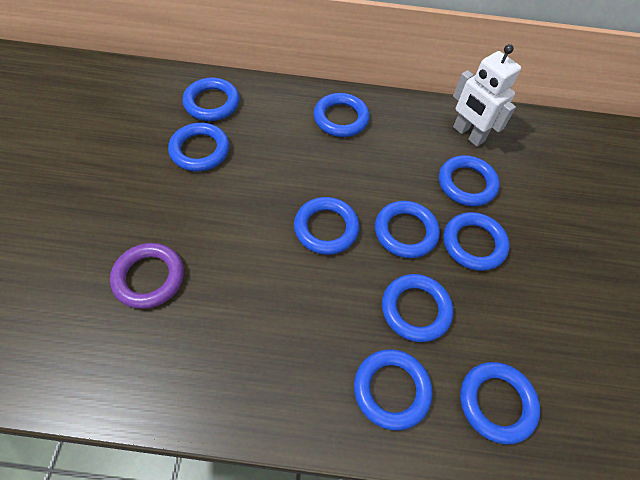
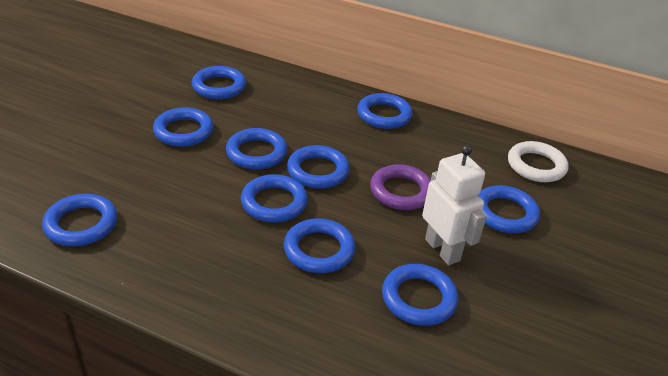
white ring: none = 0 -> [508,141,569,182] = 1

